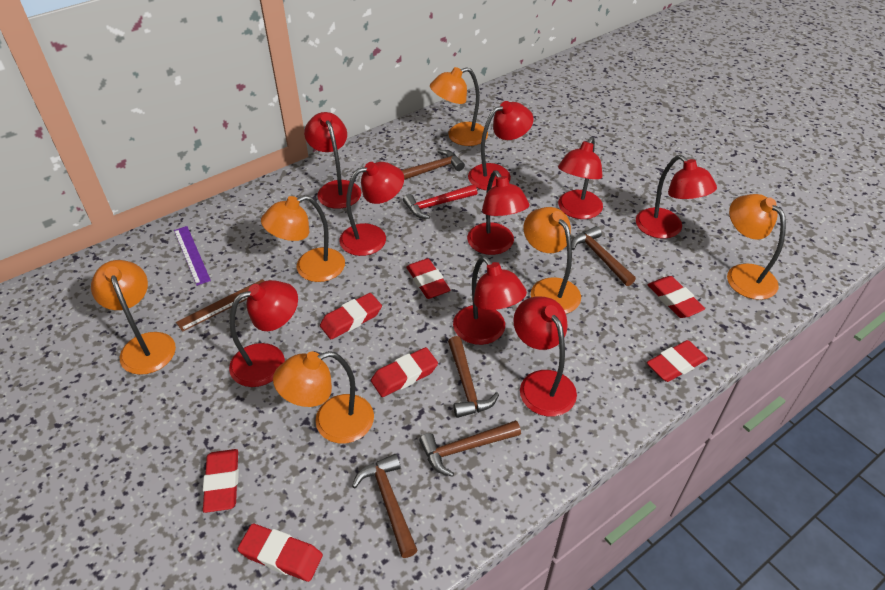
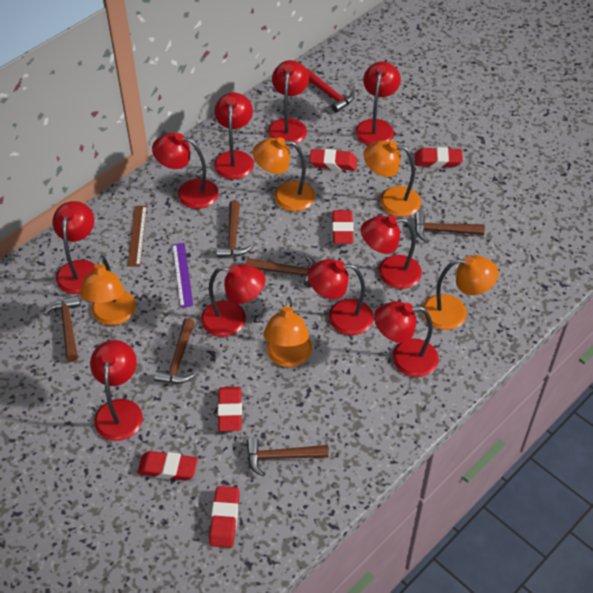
brown hammer: [352,454,418,558] [401,150,465,180] [419,420,521,477] [448,336,499,418] [571,226,636,286] = 5 -> [43,295,81,362] [154,318,195,384] [216,200,252,257] [246,255,316,287] [246,437,329,476] [415,212,485,242] = 6
orange lamp: [91,260,176,375] [261,195,345,282] [273,351,374,443] [430,67,488,146] [523,207,581,314] [727,194,786,300] = 6 -> [79,256,136,325] [253,137,315,211] [264,297,312,367] [363,140,421,217] [422,255,499,330] = 5
red eraser: [203,449,239,513] [237,524,323,582] [320,293,382,339] [371,347,438,397] [406,258,450,299] [647,340,708,382] [648,276,705,318] = 7 -> [137,451,198,481] [209,486,240,548] [218,387,242,431] [309,149,357,170] [332,210,354,244] [414,147,463,168] = 6
red lamp: [229,280,298,387] [304,112,361,209] [339,162,404,256] [453,256,527,345] [467,170,530,255] [468,101,534,190] [513,296,577,417] [558,137,603,219] [636,155,717,239] = 9 -> [53,201,95,294] [90,340,143,441] [152,133,219,209] [201,264,266,337] [214,92,254,179] [268,60,309,145] [307,259,373,335] [355,61,401,145] [361,215,422,289] [374,301,439,377] = 10

